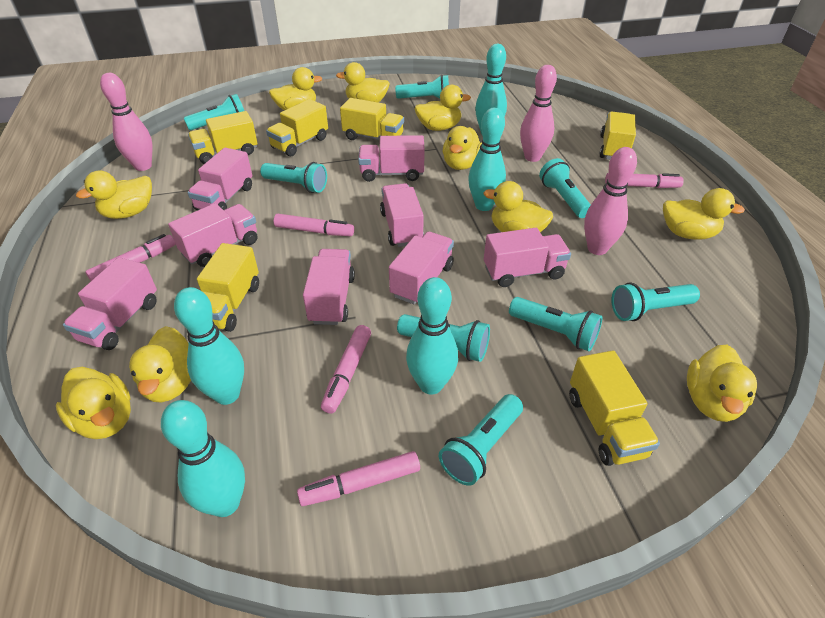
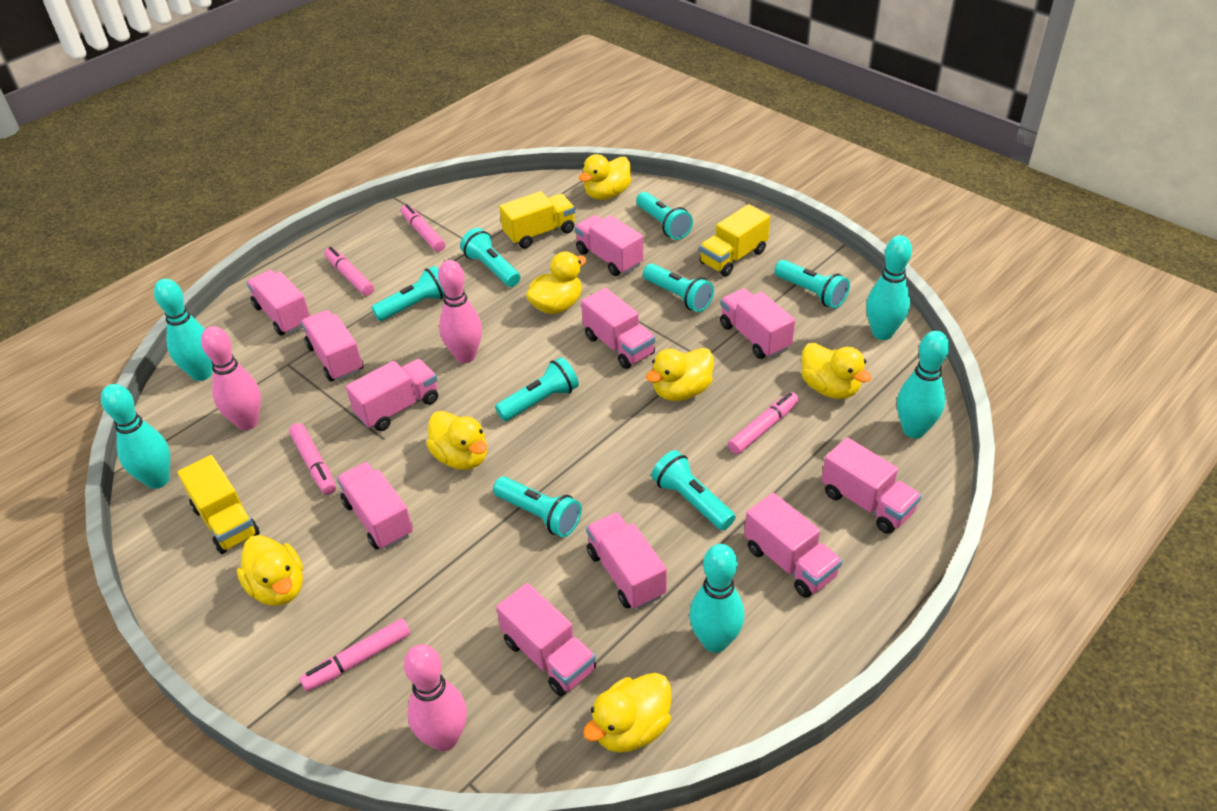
pink truck: [63,257,157,350] [168,203,258,267] [187,148,252,210] [303,249,355,325] [358,135,425,182] [380,183,424,247] [389,232,454,305] [484,228,571,287] = 8 -> [246,270,310,336] [301,310,363,381] [337,462,413,549] [346,359,438,431] [496,583,596,696] [575,215,644,276] [581,288,655,369] [586,512,667,609] [720,288,795,359] [744,493,842,598] [821,437,922,534] = 11
yellow duck: [56,367,131,439] [76,170,152,219] [129,326,191,403] [269,67,322,111] [336,62,390,103] [414,85,471,131] [443,126,482,170] [484,181,553,233] [663,188,745,240] [687,345,757,422] = 10 -> [237,535,303,606] [426,411,487,470] [526,252,587,314] [579,154,631,200] [583,673,672,753] [646,348,714,401] [801,343,871,399] = 7
yellow truck: [188,111,258,164] [197,243,259,332] [266,99,328,157] [340,98,404,140] [569,350,660,466] [599,112,636,159] = 6 -> [177,455,260,554] [499,191,575,249] [699,204,770,276] = 3

